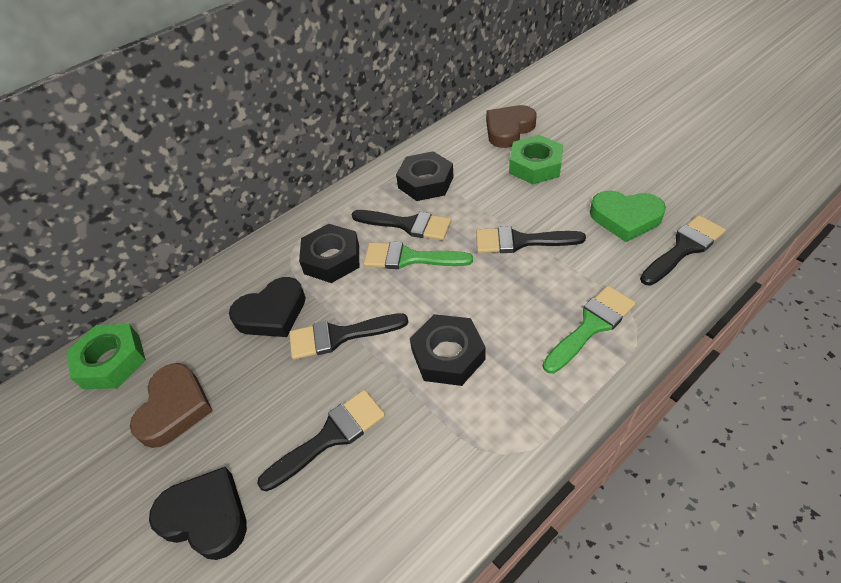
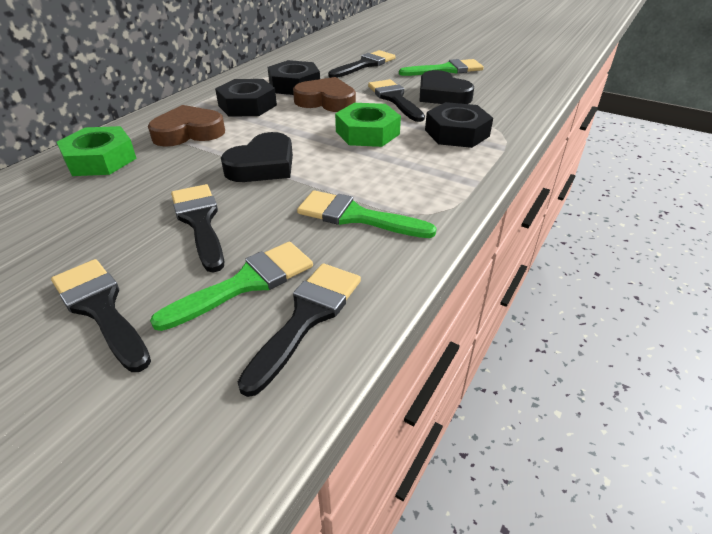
green brush: [363,242,473,269] [543,286,636,374] = 2 -> [150,242,313,331] [297,190,437,238] [399,59,484,76] = 3
green heart: [590,191,666,242] = 1 -> none = 0

